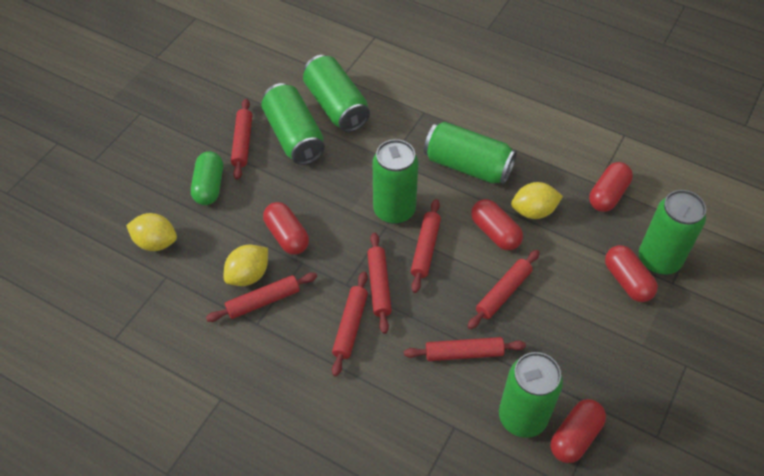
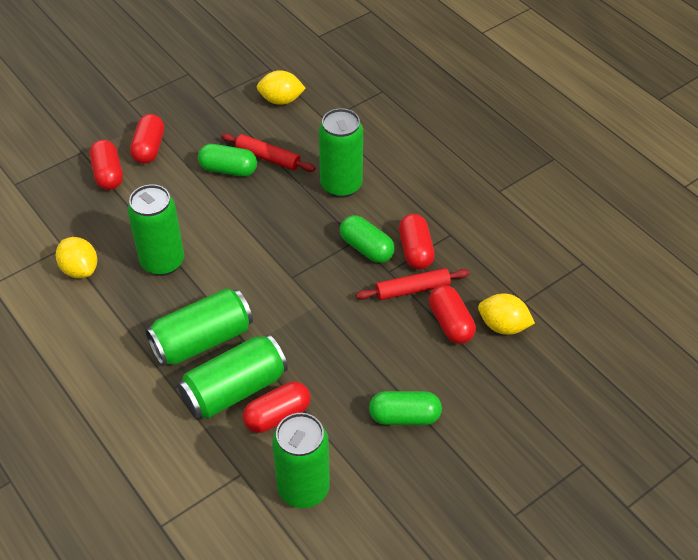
green can: [261,83,325,165] [303,55,370,132] [373,139,418,224] [424,121,517,184] [499,352,563,438] [639,190,706,275] = 6 -> [127,184,184,276] [145,288,253,366] [178,334,288,419] [272,413,330,508] [319,108,363,198] = 5
green capsule: [191,151,223,205] = 1 -> [198,144,257,177] [340,215,395,263] [369,391,442,425] = 3
red rolling pin: [206,273,317,322] [231,99,252,180] [332,271,368,376] [367,232,392,334] [404,337,526,361] [411,199,441,293] [467,250,540,329] = 7 -> [221,133,315,172] [356,268,470,300] = 2

